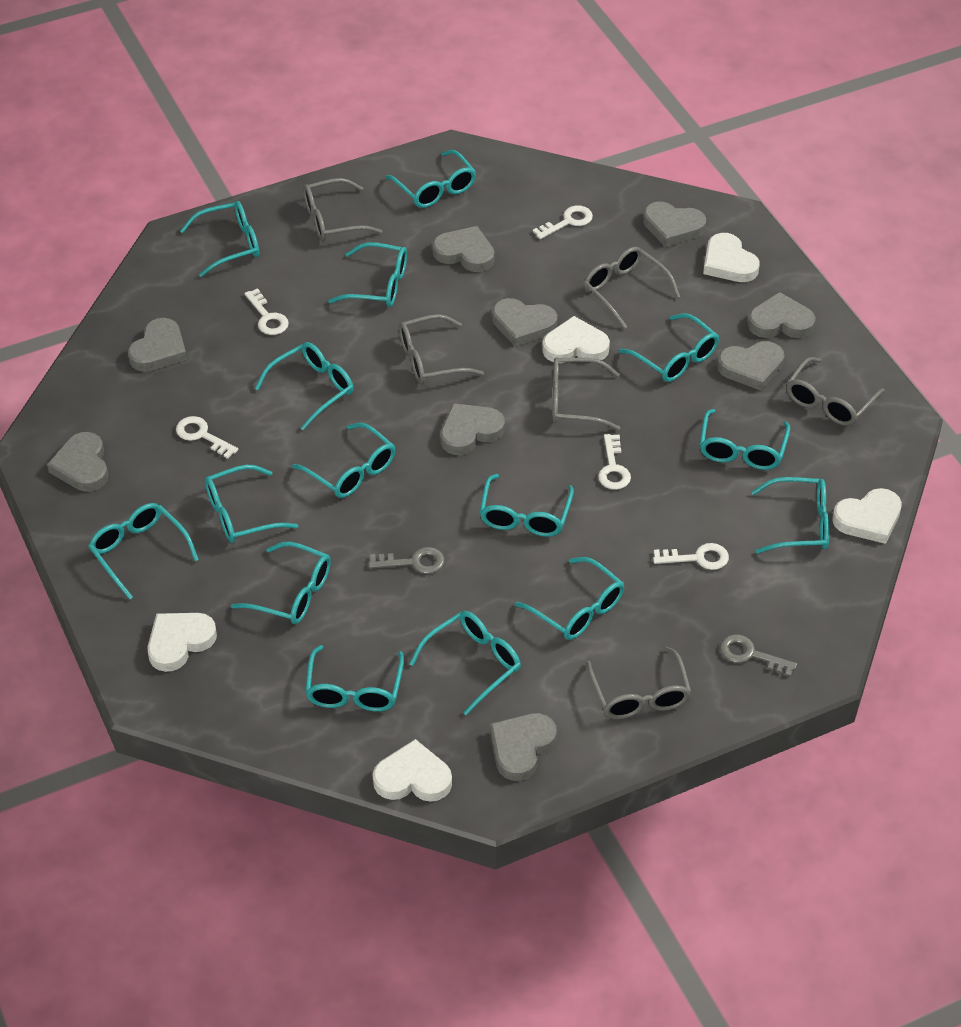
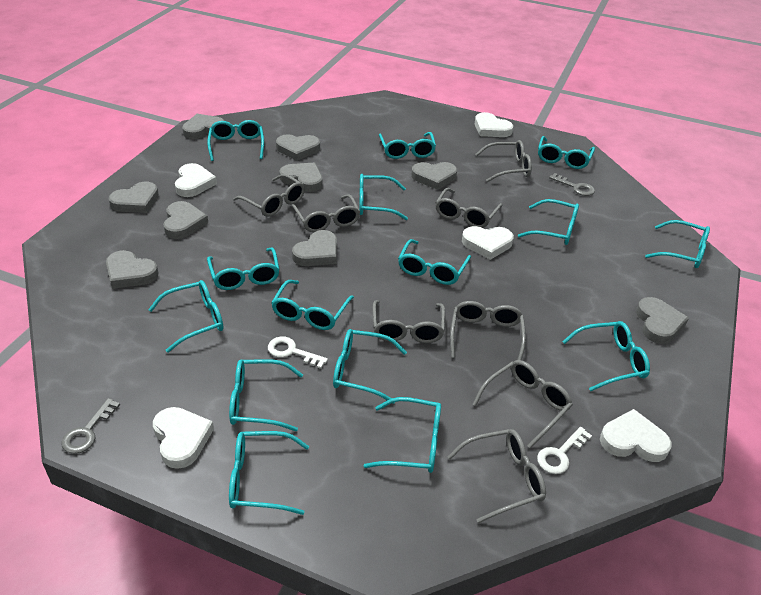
grey glasses: [303,178,383,241] [399,314,484,384] [552,357,620,430] [584,247,680,329] [586,646,691,719] [787,357,885,426] = 6 -> [233,174,305,217] [292,194,360,232] [372,300,445,343] [435,188,502,228] [448,429,546,523] [450,301,526,360] [472,360,573,448] [475,140,532,182] = 8
white key: [176,416,238,459] [244,288,289,335] [533,205,593,239] [598,434,631,490] [653,543,729,570] = 5 -> [268,336,328,369] [537,427,592,474] = 2

